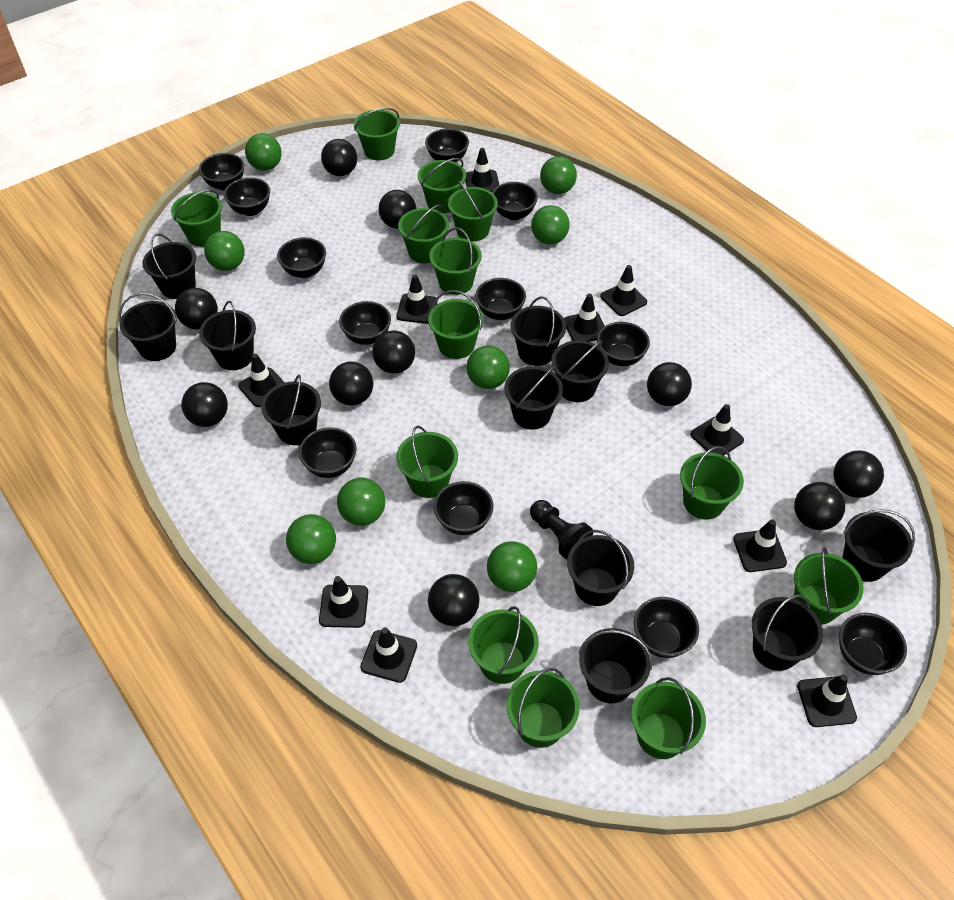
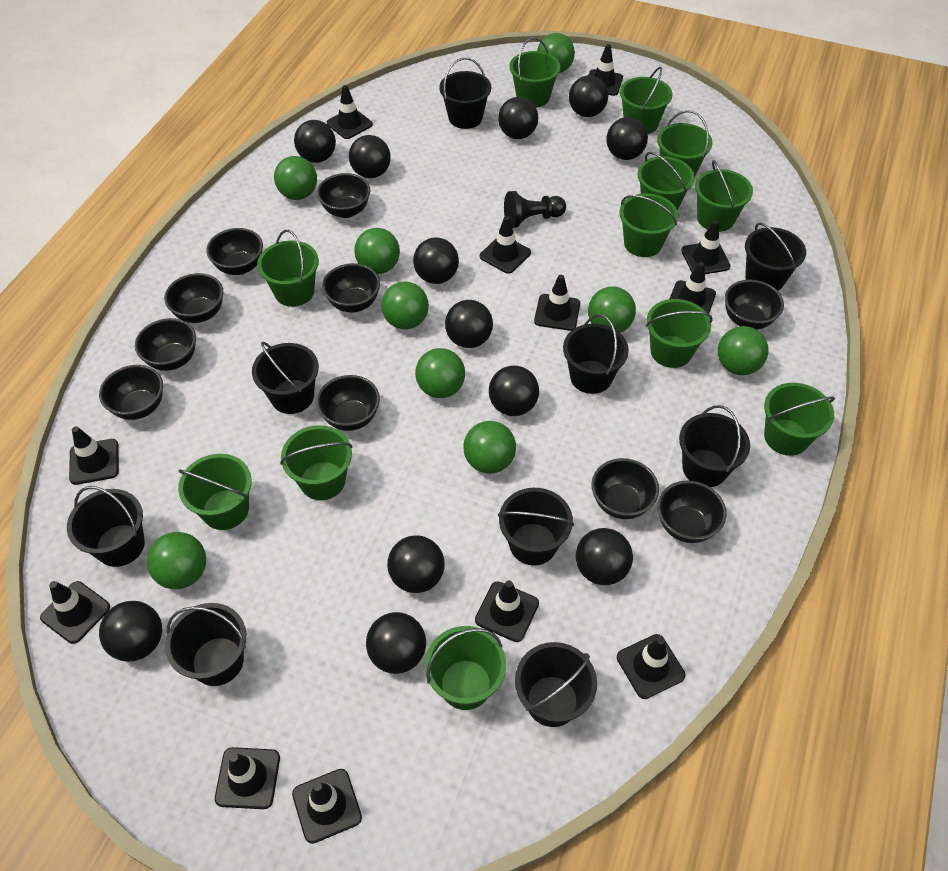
black ball: [175,288,218,329] [181,382,228,427] [321,139,357,176] [329,361,373,406] [372,331,415,374] [378,190,416,229] [428,574,479,626] [647,362,692,406] [794,482,845,530] [833,451,884,498] = 10 -> [99,601,162,662] [294,120,336,163] [349,135,390,178] [366,612,426,674] [387,536,445,593] [413,237,459,284] [445,300,493,348] [489,366,539,416] [498,97,538,139] [569,75,608,117] [576,528,633,585] [606,117,648,160] = 12
black bowl: [199,153,244,191] [224,177,270,216] [277,237,326,278] [299,427,357,478] [339,301,391,345] [425,128,469,162] [434,481,494,535] [475,278,526,320] [492,182,538,220] [597,322,650,366] [634,597,699,658] [839,613,907,675] = 12 -> [99,365,163,420] [135,318,196,371] [164,273,223,323] [206,228,263,275] [316,375,380,431] [317,173,370,218] [322,263,380,312] [591,458,659,519] [657,480,727,543] [725,280,784,329] = 10
black bucket: [119,293,177,361] [143,234,196,299] [199,301,256,370] [261,375,321,445] [504,366,563,430] [511,297,566,366] [551,340,609,402] [567,530,634,606] [578,628,652,703] [752,595,823,671] [842,509,915,582] = 11 -> [67,486,145,567] [165,603,246,686] [252,342,319,414] [439,58,491,129] [498,488,574,566] [515,642,597,727] [563,314,629,394] [679,405,750,487] [745,223,806,291] = 9
black traffic cone: [238,354,285,407] [319,576,368,628] [360,627,417,683] [396,275,438,324] [465,148,499,192] [564,294,605,342] [600,265,647,316] [690,404,744,456] [733,519,787,572] [797,674,857,727] = 10 -> [40,581,110,644] [69,426,119,485] [215,747,280,809] [292,769,362,844] [327,85,373,139] [475,580,539,642] [480,216,531,274] [534,275,580,331] [589,44,623,96] [617,634,686,699] [670,262,716,314] [681,220,731,274] = 12
green ball: [204,231,245,271] [245,133,282,171] [286,514,336,564] [337,478,385,526] [466,346,510,389] [487,541,537,592] [531,205,570,245] [540,156,577,194] = 8 -> [147,532,206,589] [274,156,317,200] [354,228,400,274] [381,282,429,329] [415,348,465,398] [464,421,516,474] [537,33,575,73] [588,286,636,333] [718,326,769,375] = 9
green bucket: [171,190,222,247] [354,108,400,160] [396,426,458,498] [398,204,449,264] [418,158,466,213] [428,290,484,359] [429,227,482,295] [448,180,498,242] [468,606,539,684] [506,668,580,748] [631,677,706,759] [680,446,744,520] [794,547,864,625] = 13 -> [178,454,252,530] [257,230,319,307] [280,425,352,500] [425,626,506,710] [509,37,561,108] [619,193,678,257] [620,67,673,134] [637,152,695,210] [646,299,713,368] [657,110,713,176] [695,160,753,232] [764,383,835,456] = 12

